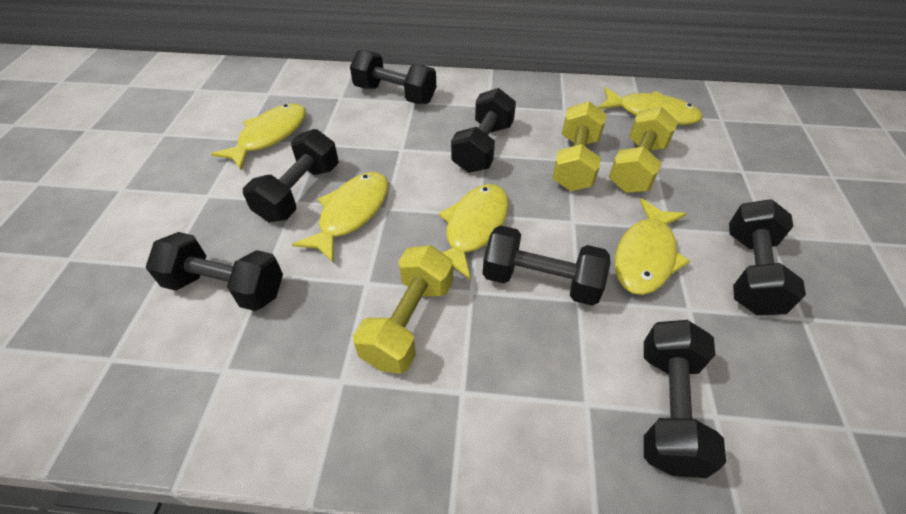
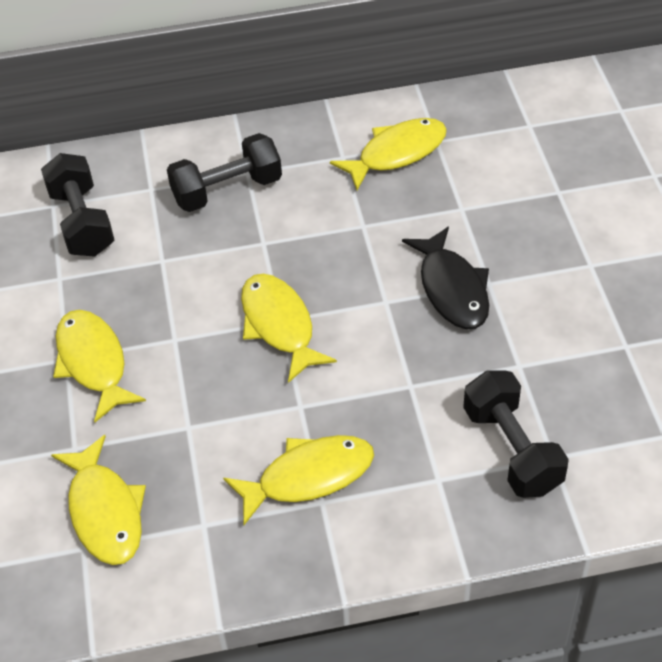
black dumbbell: [146,232,283,311] [243,129,339,222] [350,50,436,104] [451,88,516,173] [483,225,611,306] [644,320,726,478] [729,199,806,315] = 7 -> [41,153,114,257] [167,133,282,212] [463,370,569,498] = 3
black fish: none = 0 -> [402,227,489,329] = 1
yellow dumbbell: [353,245,453,374] [552,101,606,191] [609,107,678,193] = 3 -> none = 0

